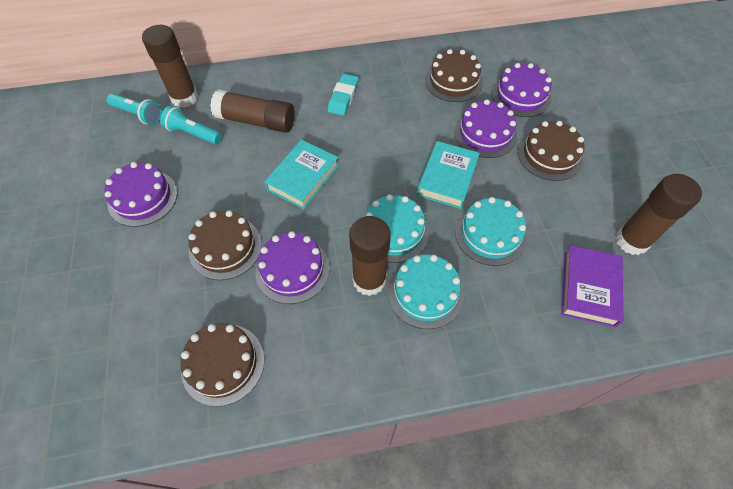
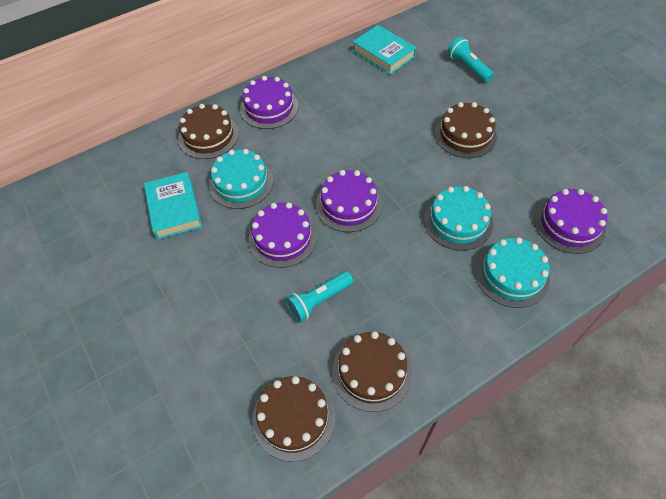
brown glue stick: [142,25,198,108] [210,89,295,133] [349,216,391,296] [615,174,702,255] = 4 -> none = 0
purple book: [561,245,623,327] = 1 -> none = 0
turquoise eraser: [328,74,359,116] = 1 -> none = 0

